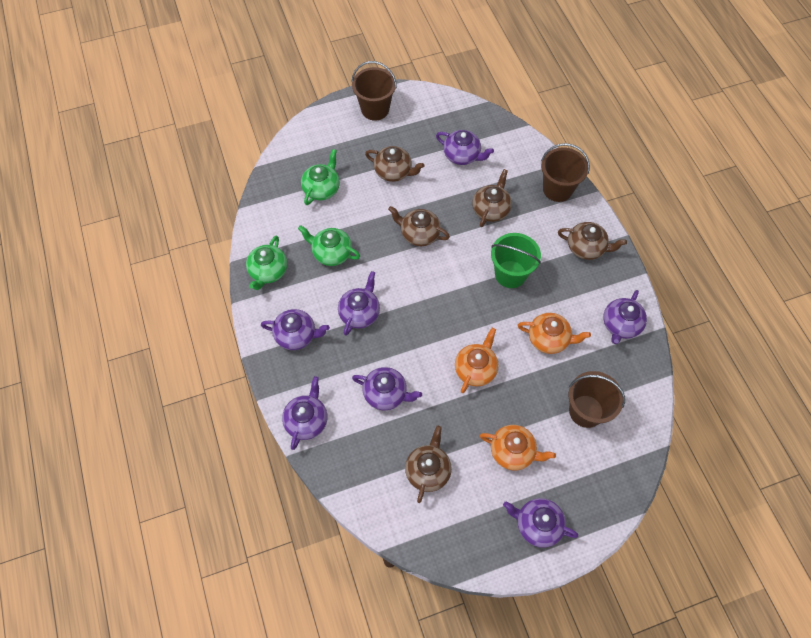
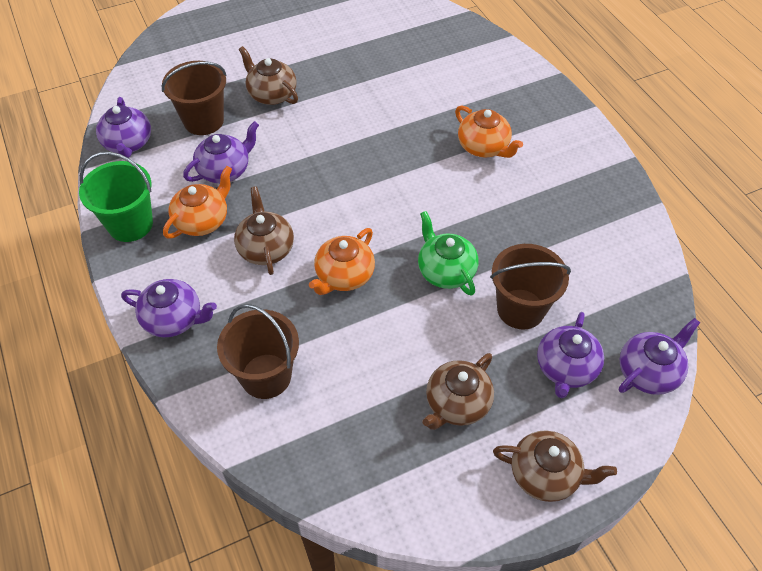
brown teapot: [365,146,425,182] [388,206,450,246] [405,426,452,503] [472,169,512,227] [558,222,627,260] = 5 -> [234,186,294,275] [239,46,298,105] [422,353,494,430] [493,430,617,502] = 4
green teapot: [246,235,287,290] [298,225,360,266] [301,149,340,205] = 3 -> [418,211,478,296] = 1
purple teapot: [261,309,330,350] [282,376,327,450] [338,271,380,336] [352,367,422,410] [436,130,494,165] [503,498,578,548] [603,290,647,344] = 7 -> [96,97,151,158] [121,279,217,337] [183,121,259,183] [537,312,604,398] [619,318,700,395] = 5

